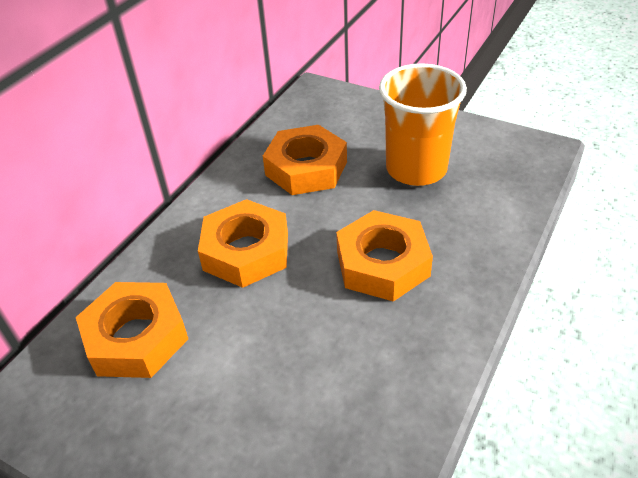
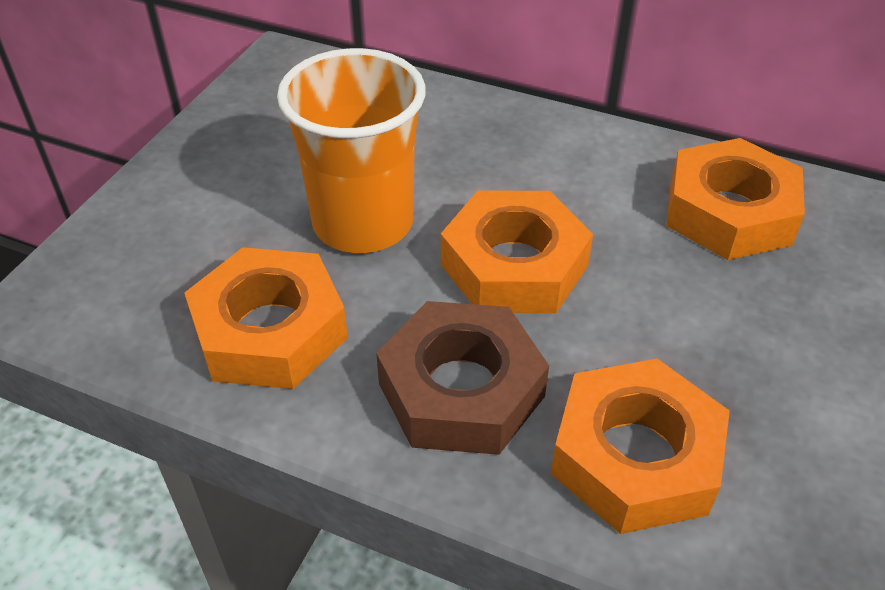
brown nut: none = 0 -> [376,301,549,455] = 1

